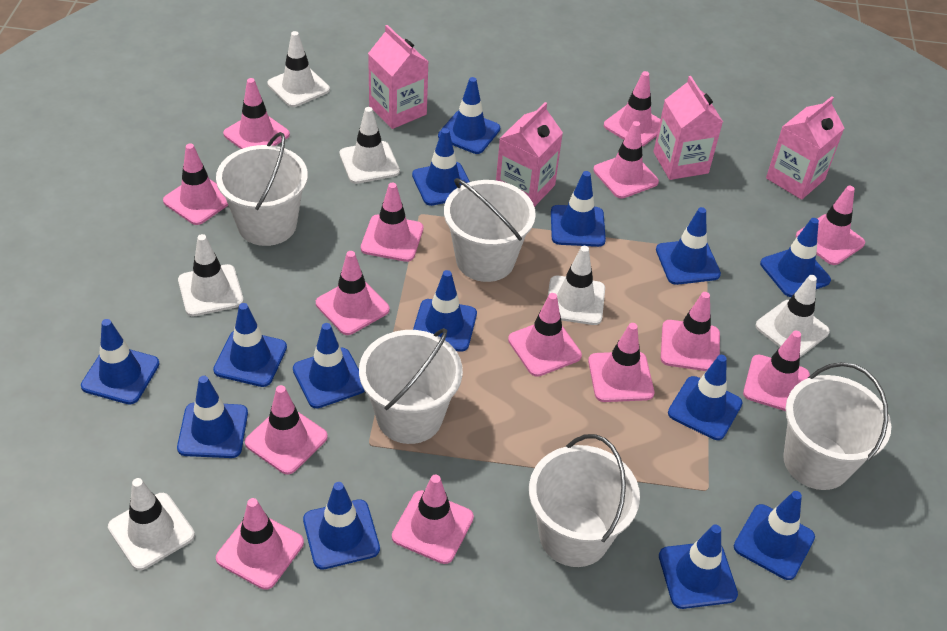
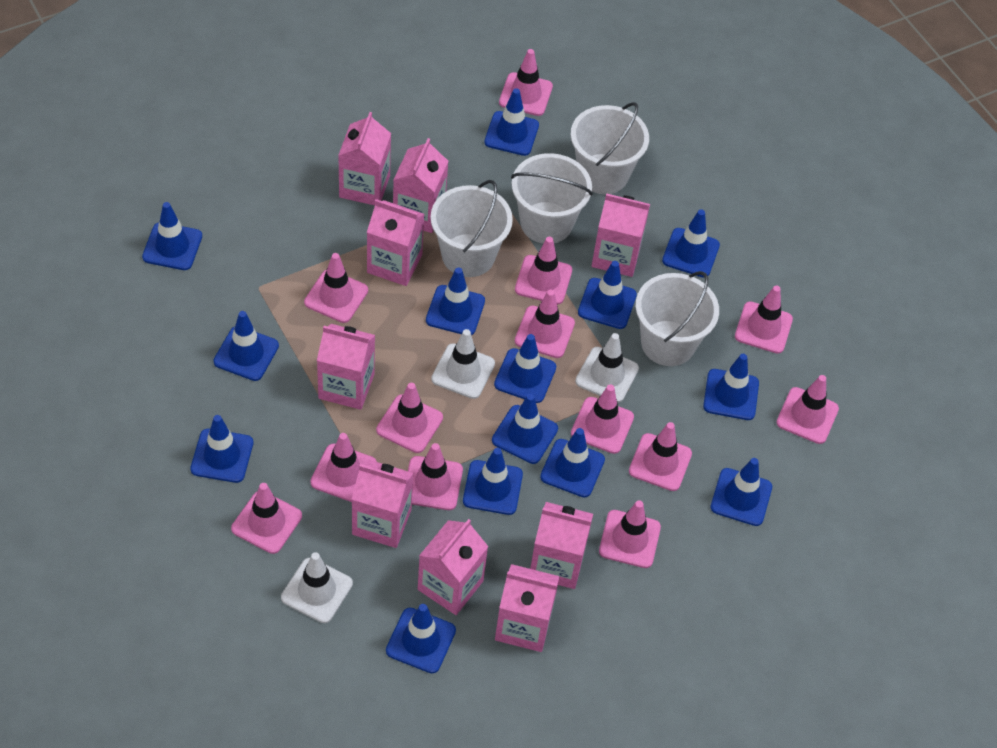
pink carton: [368,25,428,129] [496,102,563,207] [653,76,723,180] [766,96,844,200] = 4 -> [317,324,375,410] [338,112,391,205] [352,459,414,548] [367,199,424,286] [393,138,448,233] [418,519,488,615] [495,564,560,652] [530,502,593,589] [592,193,650,277] = 9
pink traffic cone: [163,144,228,225] [216,498,304,590] [223,78,290,149] [245,385,328,475] [316,251,390,335] [361,182,423,262] [392,475,474,564] [508,293,582,377] [588,323,654,402] [593,121,659,198] [604,71,660,147] [661,292,720,371] [743,331,810,411] [796,186,865,265] = 14 -> [231,483,302,554] [304,253,368,323] [310,433,377,502] [376,383,443,453] [408,443,463,510] [499,49,553,116] [515,237,572,304] [515,290,575,358] [571,384,634,454] [599,500,661,568] [629,422,692,491] [735,286,793,354] [776,375,839,444] = 13
white bucket: [216,132,308,246] [359,328,463,444] [444,178,536,282] [529,434,640,567] [783,362,891,490] = 5 -> [431,180,513,277] [511,153,593,243] [571,102,649,194] [636,271,719,366] = 4
white traffic cone: [108,478,195,570] [178,234,244,317] [267,31,330,107] [340,107,400,184] [548,246,605,325] [755,275,830,357] = 6 -> [281,552,353,623] [431,329,495,399] [575,333,639,403] = 3

